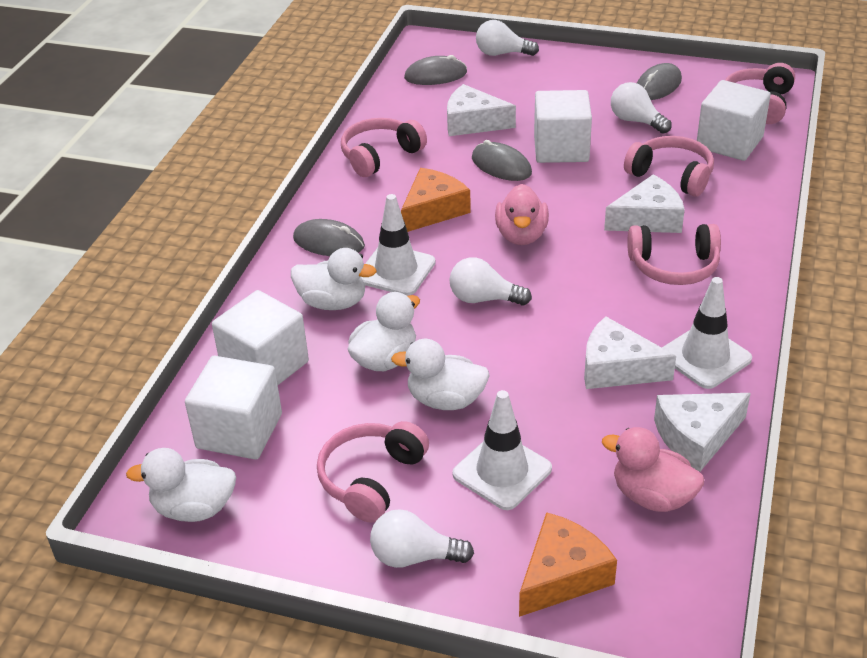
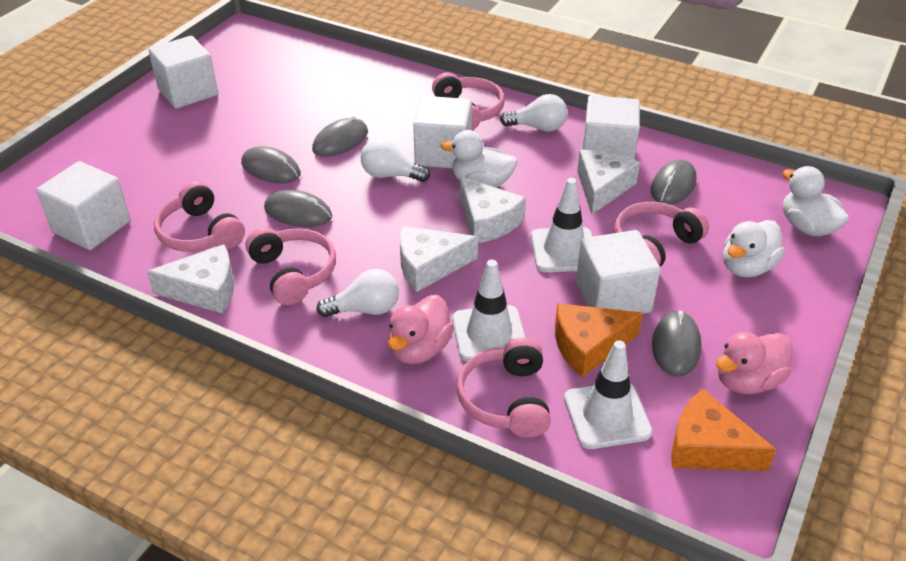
grey mouse: [293,219,365,256] [404,55,467,85] [472,140,532,181] [637,63,682,100] = 4 -> [241,146,301,183] [264,190,332,227] [312,116,368,157] [651,159,697,205] [652,311,701,377] = 5
white cube: [185,356,282,460] [212,290,309,385] [534,90,592,163] [697,80,771,161] = 4 -> [36,161,130,250] [148,36,218,109] [413,96,472,168] [576,230,660,314] [582,95,640,160] = 5
white duck: [126,448,236,522] [291,248,377,310] [348,292,420,371] [391,339,490,410] = 4 -> [441,130,517,188] [723,220,785,278] [782,166,849,236] = 3
white light bulb: [370,509,474,568] [449,257,532,305] [476,20,539,56] [611,82,672,134] = 4 -> [316,269,399,317] [361,138,430,182] [500,94,567,132] = 3

